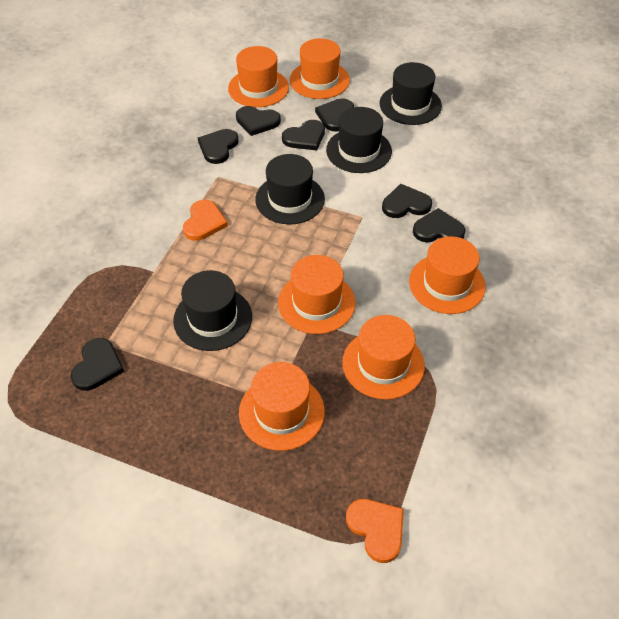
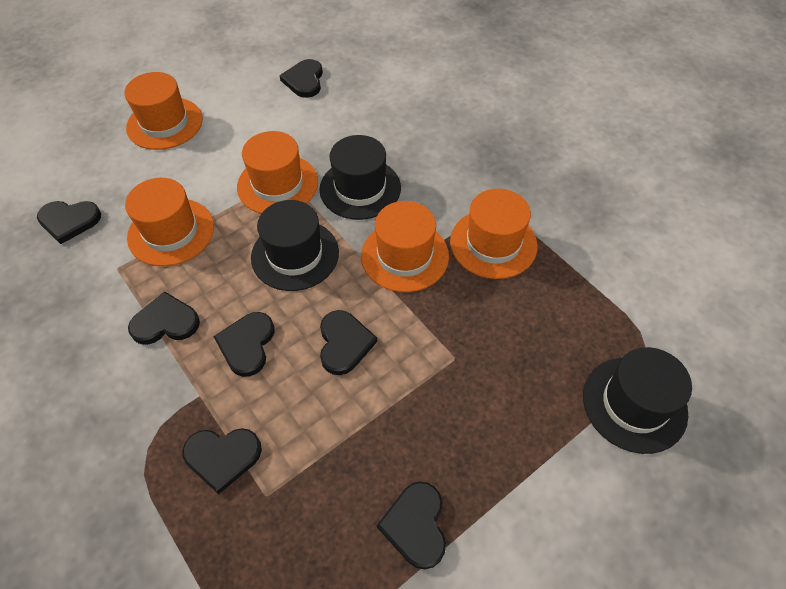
black hat: [173,270,252,351] [255,154,325,224] [326,107,392,173] [380,62,442,125] = 4 -> [251,200,339,291] [319,135,401,220] [583,347,692,454] = 3
orange hat: [228,46,289,107] [239,362,325,451] [278,255,355,334] [290,38,350,99] [342,315,425,400] [409,236,486,314] = 6 -> [124,72,203,150] [125,178,214,266] [237,131,318,214] [361,201,449,292] [450,189,537,279] = 5
orange heart: [183,200,228,241] [346,499,404,563] = 2 -> none = 0

